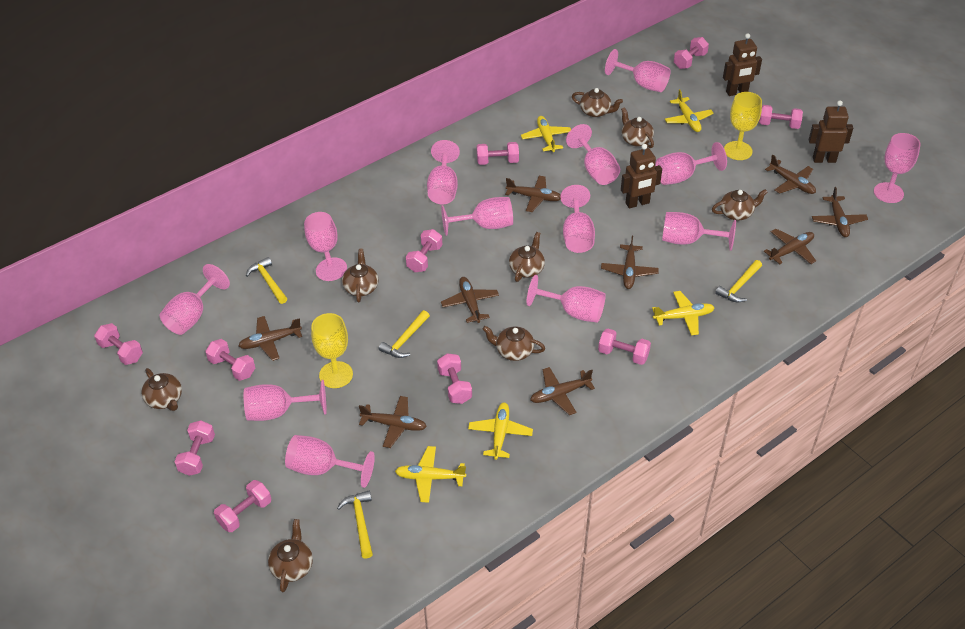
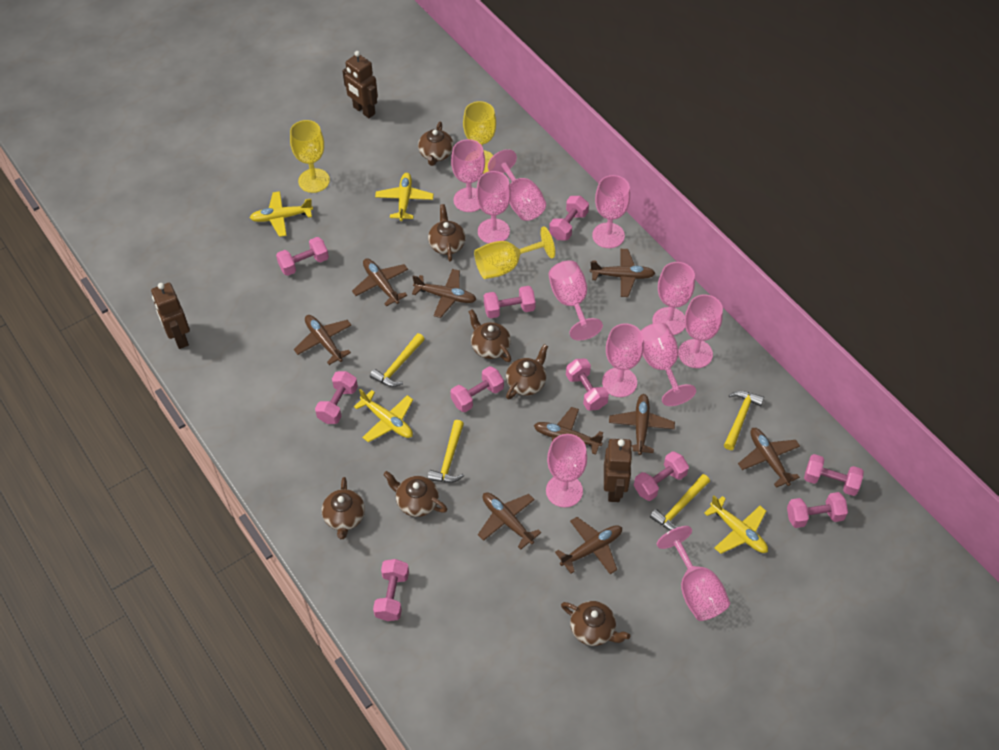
brown teapot: [141,368,182,411] [268,519,313,592] [342,249,378,302] [483,326,545,361] [509,232,545,282] [572,88,623,117] [621,107,654,148] [712,189,768,220] = 8 -> [322,477,365,539] [383,471,448,517] [418,122,454,166] [428,204,466,261] [468,309,511,362] [506,344,548,399] [561,601,630,646] = 7
pink goblet: [160,264,230,335] [244,380,327,421] [285,435,375,488] [304,212,347,281] [427,140,460,204] [441,197,513,236] [527,275,606,323] [560,185,595,253] [566,124,620,185] [605,49,671,92] [655,142,727,185] [662,212,736,251] [874,133,921,203] = 13 -> [451,139,485,212] [476,171,511,244] [488,149,546,221] [546,434,587,508] [549,260,603,341] [592,175,630,248] [602,323,644,397] [641,323,696,406] [652,262,695,335] [657,526,730,621] [678,294,723,368] = 11
yellow goblet: [311,313,353,388] [724,92,762,160] = 2 -> [290,120,330,193] [463,101,496,174] [474,226,555,279] = 3
yellow plane: [395,446,466,503] [468,402,533,460] [521,116,571,152] [652,291,715,336] [665,89,714,132] = 5 -> [250,191,313,237] [354,389,413,442] [375,173,434,221] [704,496,768,554] = 4

